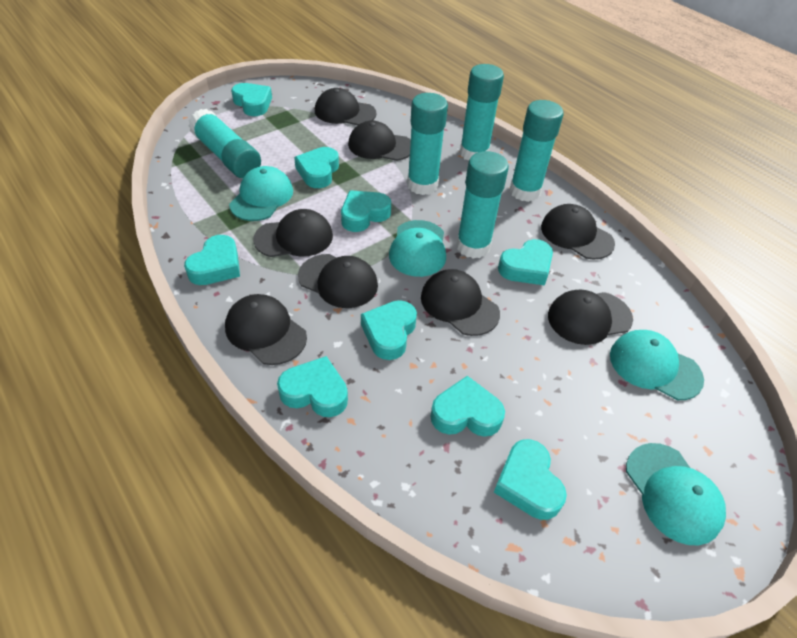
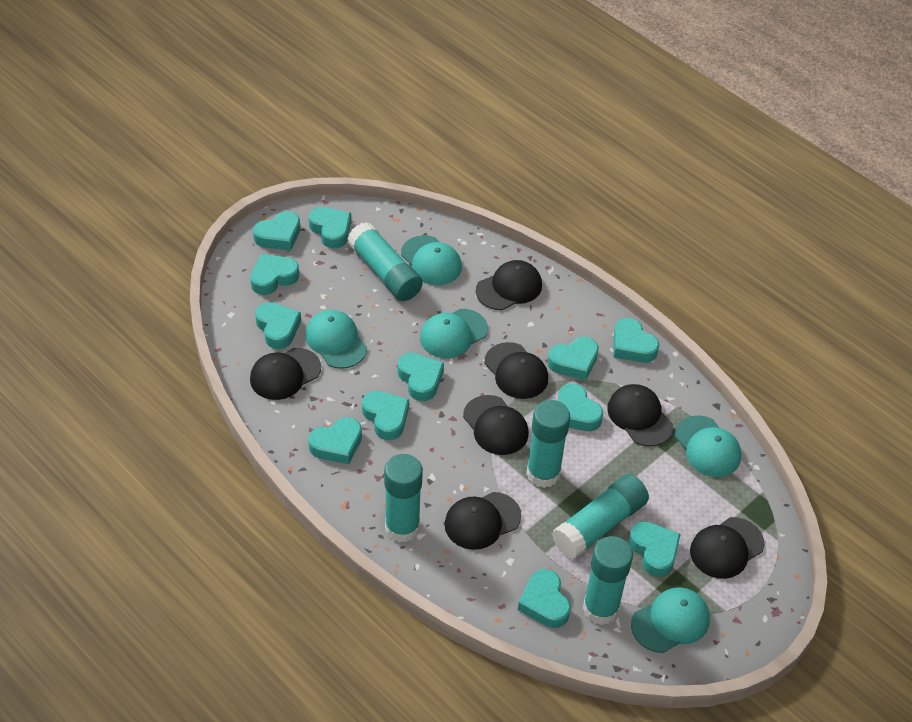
black cap: [225,294,307,365] [253,209,333,257] [298,254,378,308] [315,88,377,125] [348,120,411,161] [421,269,500,336] [541,204,615,259] [548,289,633,345] = 8 -> [250,348,321,400] [444,492,522,550] [463,395,529,455] [476,260,542,310] [485,342,548,399] [607,384,673,447] [690,517,764,579] = 7
turquoise cap: [229,166,293,221] [389,220,446,277] [610,330,704,400] [626,443,726,546] = 4 -> [305,310,367,369] [401,235,462,285] [420,309,488,358] [631,587,710,653] [675,415,741,477] = 5
turquoise heart: [184,235,240,285] [231,83,272,116] [277,356,348,417] [294,147,339,188] [341,190,391,232] [361,300,417,360] [430,376,505,437] [494,439,567,520] [498,239,553,286] = 9 -> [250,254,299,295] [253,211,300,251] [255,302,301,349] [308,417,362,464] [309,207,351,248] [362,391,409,440] [398,353,444,401] [518,569,571,628] [548,337,599,380] [558,384,603,431] [614,318,659,363] [629,521,681,577] = 12

